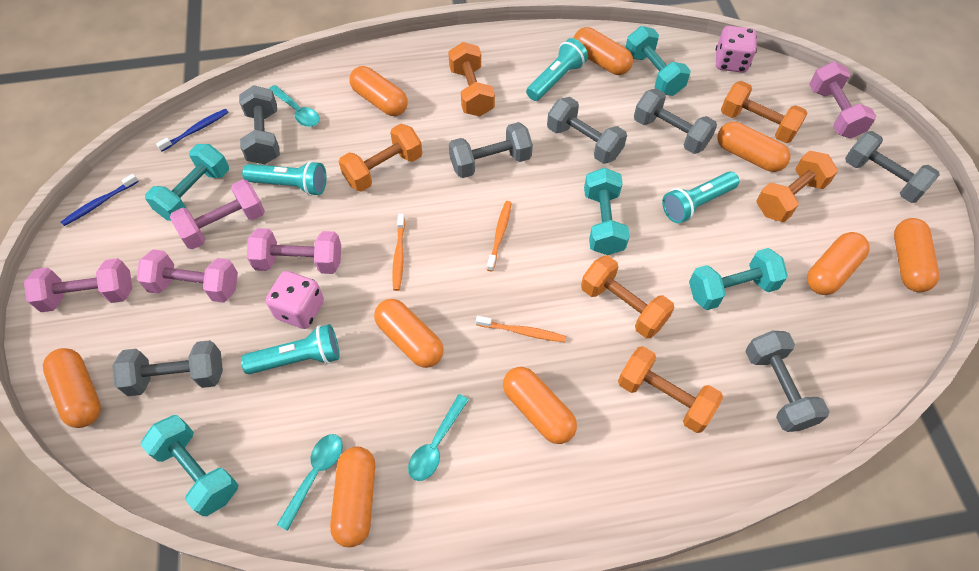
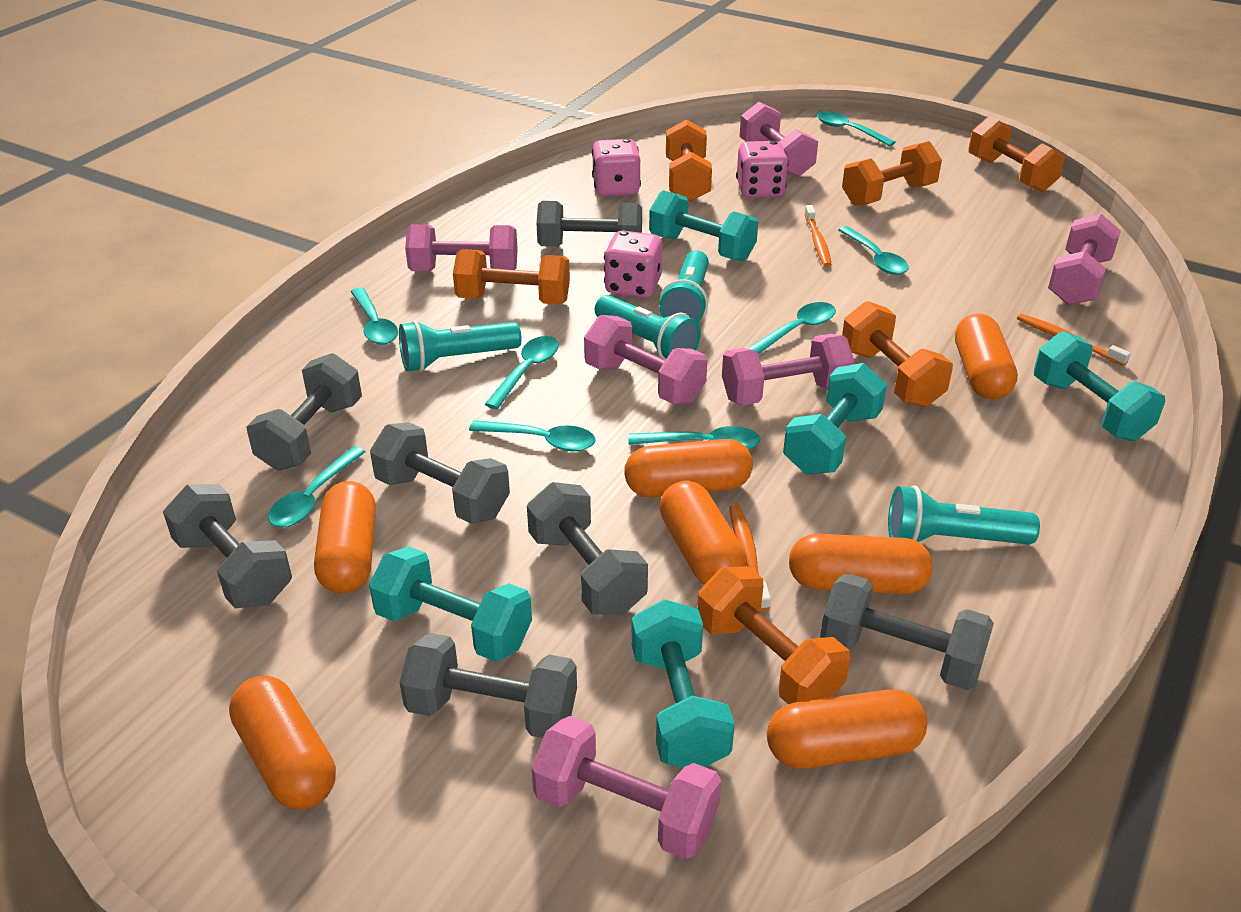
blue toothbrush: [61,174,139,226] [156,109,229,152] = 2 -> none = 0
orange capsule: [43,348,101,428] [330,447,375,547] [349,66,407,116] [374,299,443,368] [503,367,577,444] [574,27,633,75] [717,122,791,172] [807,232,869,295] [894,218,939,292] = 9 -> [229,675,336,810] [314,481,376,593] [624,439,753,497] [660,480,747,585] [767,689,927,769] [789,534,933,594] [955,313,1018,400] = 7
pink dice: [266,271,324,329] [716,26,757,73] = 2 -> [592,139,641,196] [604,231,662,298] [736,141,789,198] = 3
pink dumbbell: [24,258,132,312] [137,249,238,303] [170,179,265,249] [247,228,341,274] [809,62,877,138] = 5 -> [405,224,518,271] [531,716,722,859] [584,315,708,404] [722,334,855,405] [740,102,818,177] [1048,214,1121,305] = 6
turquoise spoon: [269,85,320,127] [277,434,343,531] [408,394,469,481] = 3 -> [268,446,365,527] [351,288,398,345] [469,420,596,451] [485,336,559,409] [629,426,760,449] [747,302,836,354] [817,111,896,146] [838,226,909,275] = 8

